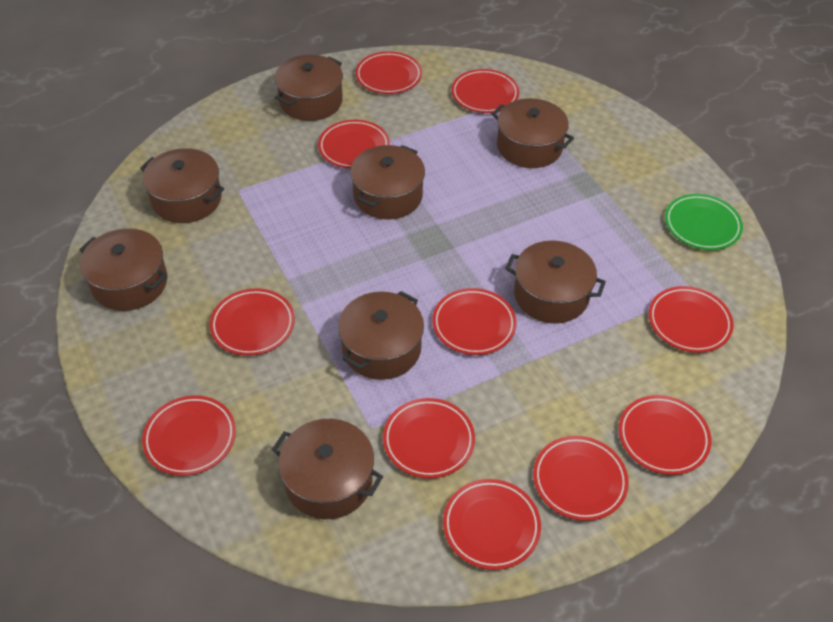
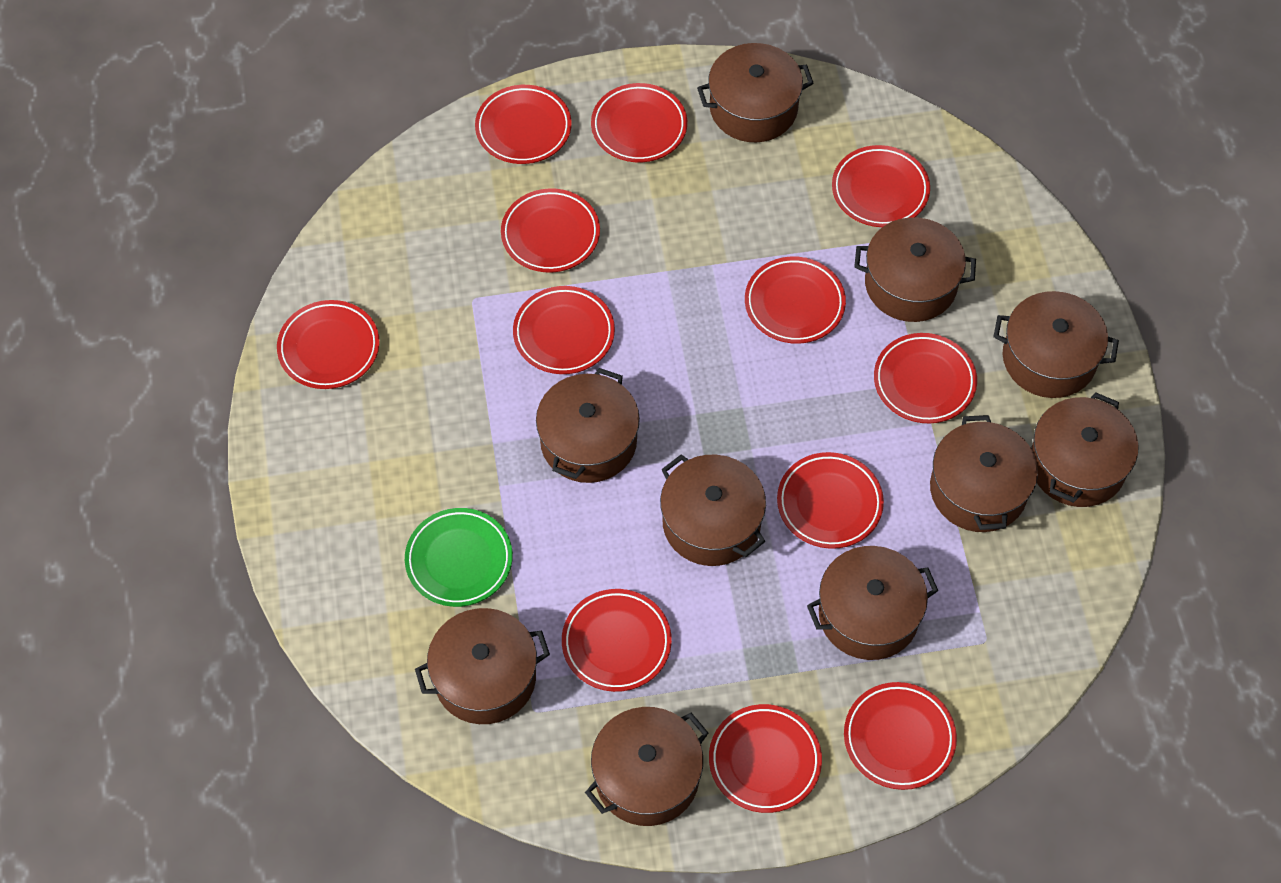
brown pot: [79,228,168,311] [140,148,224,223] [272,419,383,519] [275,55,343,121] [338,291,424,380] [350,145,425,219] [492,98,574,168] [505,240,606,324] = 8 -> [415,608,550,724] [536,368,640,483] [585,707,708,826] [660,454,766,566] [697,43,814,142] [807,546,938,660] [854,217,976,322] [930,415,1038,532] [993,291,1119,398] [1031,392,1139,507] = 10
red plate: [142,395,236,476] [210,288,295,356] [318,120,390,169] [355,51,422,94] [383,398,475,478] [432,288,516,355] [443,479,541,570] [451,69,519,113] [533,436,629,521] [619,395,711,475] [649,286,734,353] = 11 -> [277,300,380,389] [475,85,572,164] [501,188,600,273] [513,286,615,374] [562,589,672,692] [591,83,687,162] [709,704,822,813] [745,256,846,344] [777,452,884,549] [832,145,930,227] [844,682,957,790] [874,333,977,423] = 12

